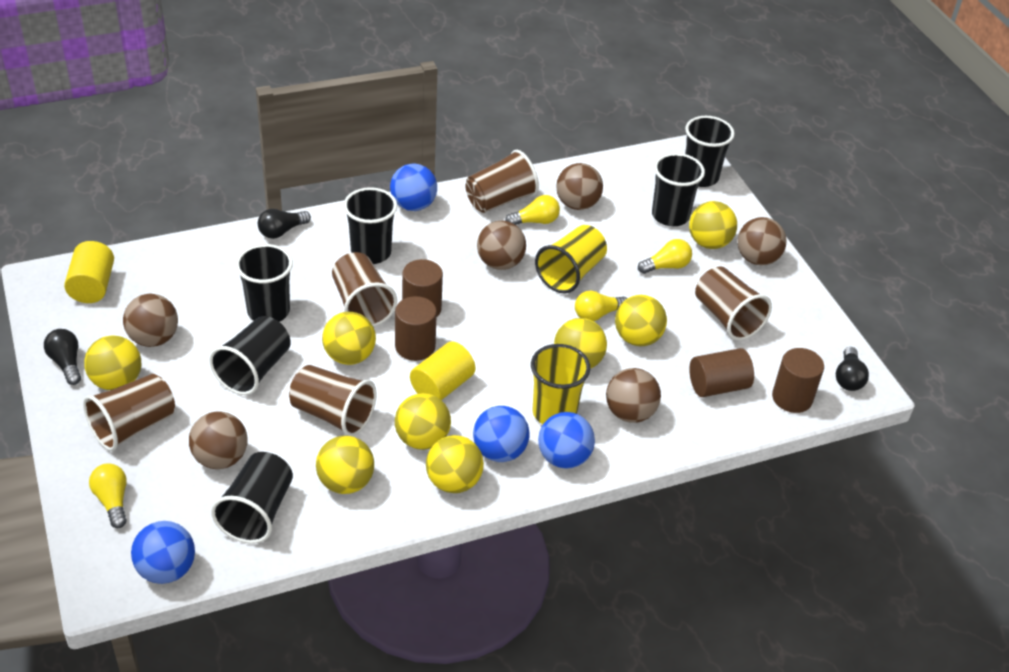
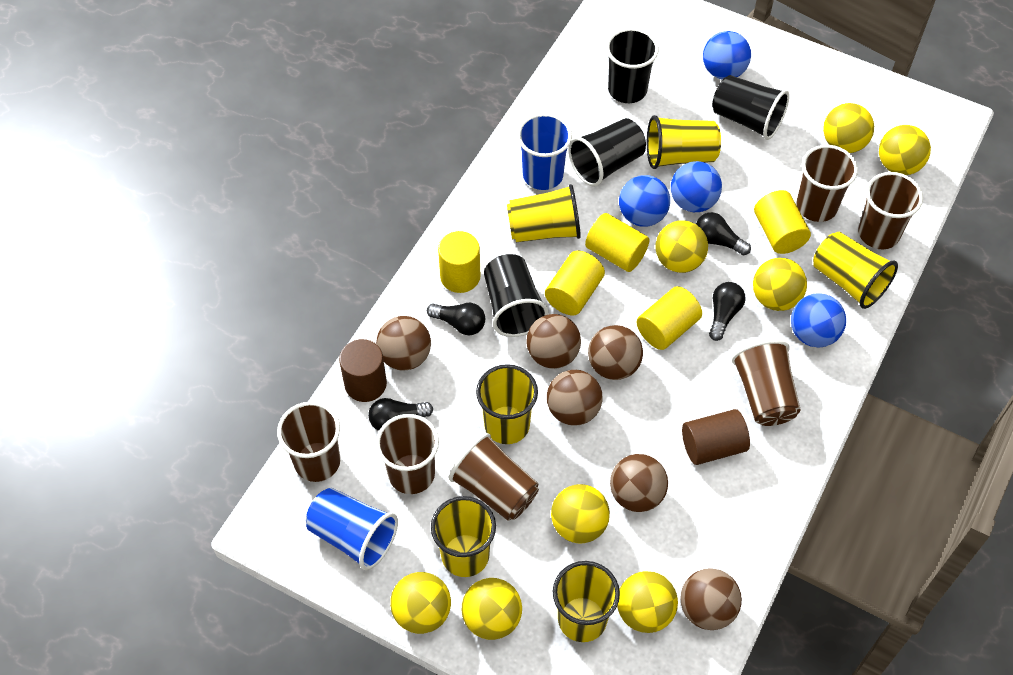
black cup: [209,316,291,395] [211,452,293,544] [236,244,293,322] [343,187,397,264] [652,153,705,226] [685,116,735,187] = 6 -> [484,254,549,337] [568,118,646,187] [606,28,659,103] [712,75,790,140] = 4
black light bulb: [44,329,81,385] [258,209,311,239] [836,347,869,391] = 3 -> [368,398,433,431] [427,303,485,335] [696,212,751,255] [709,282,745,341] = 4
blue cup: none = 0 -> [306,488,398,570] [517,113,572,190] = 2
brown cup: [83,374,175,451] [289,365,377,436] [332,252,397,327] [465,150,539,213] [695,266,772,340] = 5 -> [277,402,340,482] [376,414,439,494] [449,433,539,521] [732,340,801,426] [796,145,858,222] [858,172,923,249] = 6
brown cylinder: [395,296,437,361] [402,259,443,318] [689,348,754,397] [772,348,824,413] = 4 -> [339,339,387,402] [682,409,750,465] = 2
yellow cup: [531,344,590,424] [535,225,607,293] = 2 -> [431,496,496,577] [476,364,538,444] [507,184,581,242] [553,561,620,642] [647,115,721,169] [813,232,898,309] = 6
yellow cylinder: [64,241,114,303] [410,342,476,400] = 2 -> [438,231,480,293] [545,251,605,315] [585,213,649,272] [637,286,702,350] [754,190,811,254] = 5
yellow light bulb: [89,463,127,528] [505,195,560,225] [575,291,627,321] [638,239,692,274] = 4 -> none = 0

